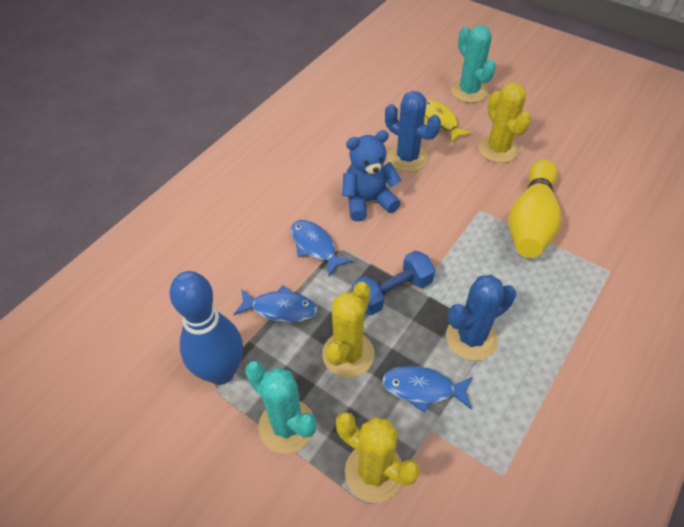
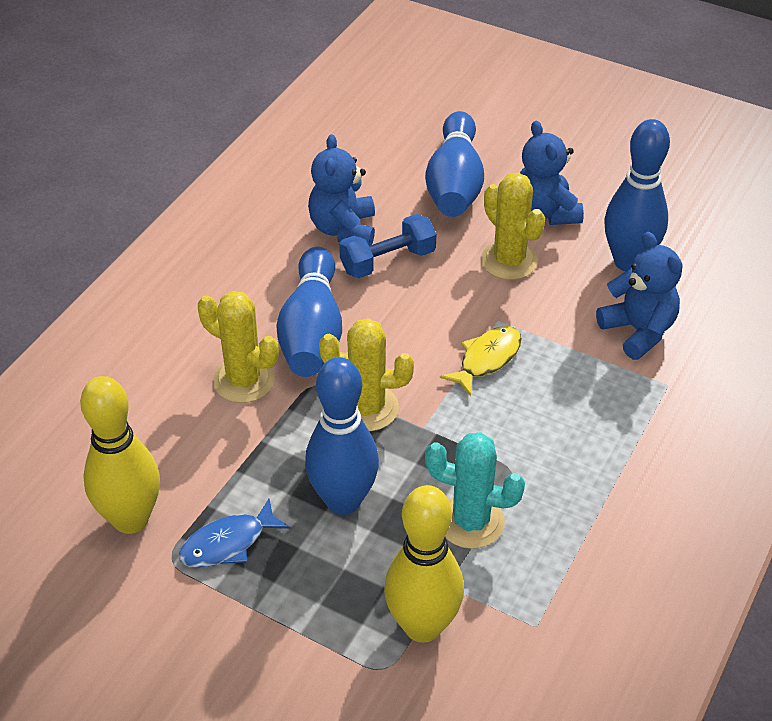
blue bowling pin: [170,271,243,385] = 1 -> [276,247,342,377] [305,357,379,515] [425,111,484,217] [605,119,670,271] = 4
blue cactus: [385,91,441,172] [446,275,516,361] = 2 -> none = 0
blue fish: [233,285,317,323] [291,220,352,276] [382,366,472,413] = 3 -> [179,499,290,568] = 1
blue teddy bear: [342,130,402,221] = 1 -> [308,134,375,246] [520,121,584,225] [596,232,683,360] = 3
turquoise cactus: [245,361,317,453] [451,25,496,103] = 2 -> [425,432,525,549] = 1
yellow bowling pin: [509,159,561,258] = 1 -> [80,376,160,534] [384,485,464,643] = 2

